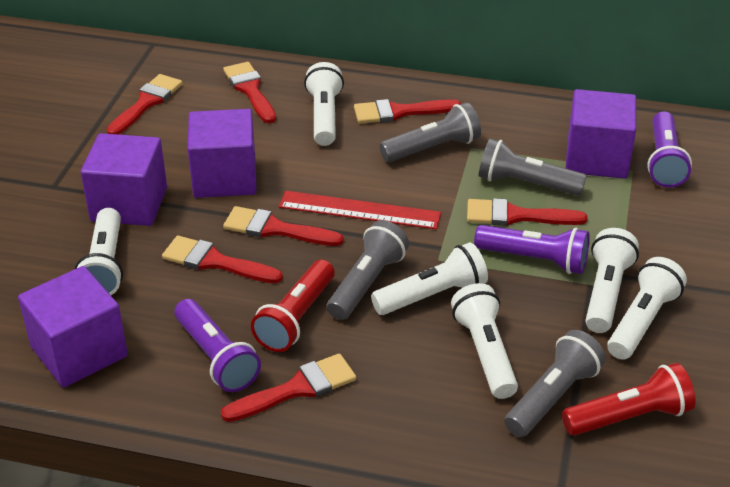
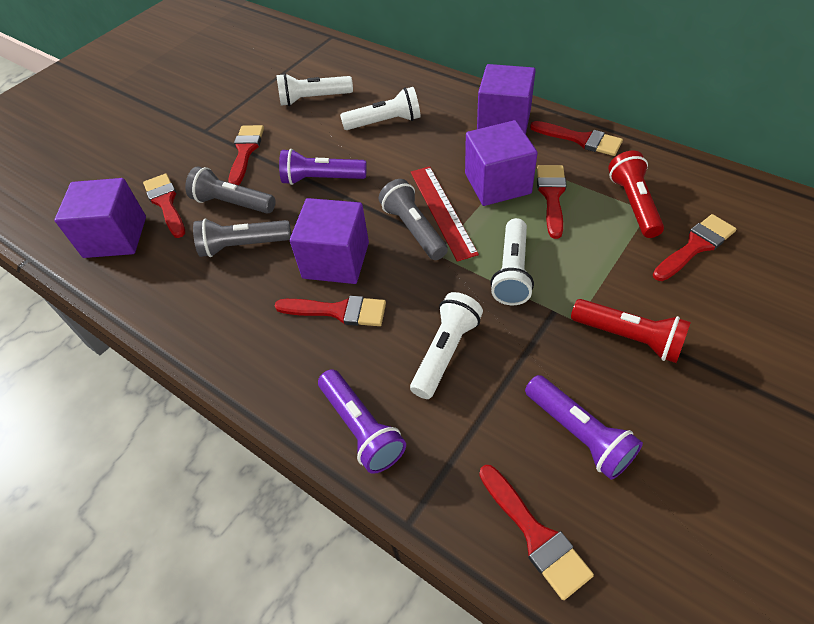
grey flashlight: [327,220,409,320] [380,102,481,162] [479,139,587,196] [504,330,606,437] = 4 -> [185,166,275,214] [193,219,291,257] [379,179,448,260] = 3
white flashlight: [75,208,123,295] [304,62,344,146] [371,242,488,315] [451,283,518,399] [585,228,639,333] [607,257,687,360] = 6 -> [276,73,353,106] [340,87,421,130] [410,292,483,399] [490,218,534,305] = 4

